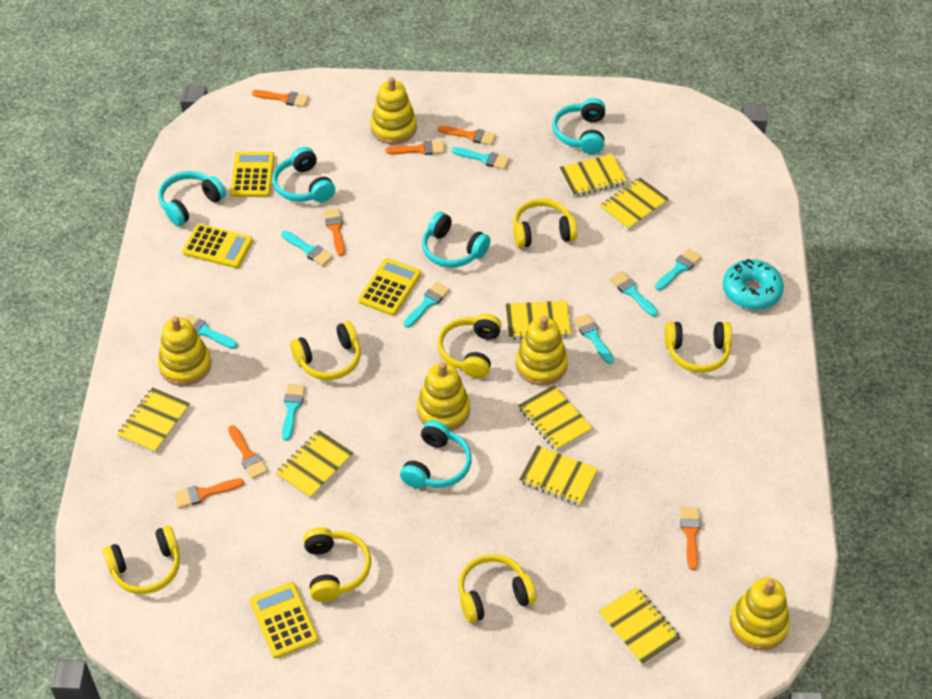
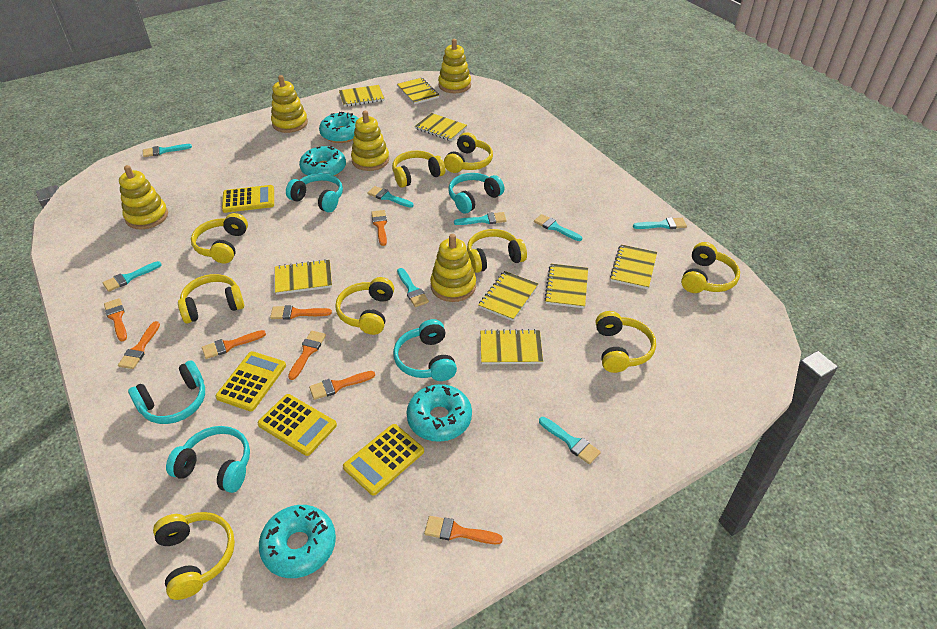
orange brush: [174,478,244,508] [228,425,268,479] [252,90,309,107] [323,208,345,256] [386,141,445,155] [438,126,496,145] [680,507,701,570] = 7 -> [104,298,127,341] [118,321,160,369] [202,330,266,359] [270,305,332,320] [288,331,326,380] [309,371,375,400] [371,210,387,246] [424,516,503,544] = 8
turquoise donut: [723,259,784,310] = 1 -> [259,505,336,578] [299,146,346,176] [319,112,359,143] [406,384,472,442] = 4
yellow headphones: [103,525,180,594] [290,321,361,380] [303,527,371,602] [437,314,502,378] [458,554,537,623] [513,198,578,248] [665,322,732,373] = 7 -> [153,512,235,600] [178,274,244,324] [191,213,248,263] [335,277,394,335] [392,151,445,188] [444,132,493,173] [467,229,527,273] [596,311,656,373] [681,242,740,293] = 9

